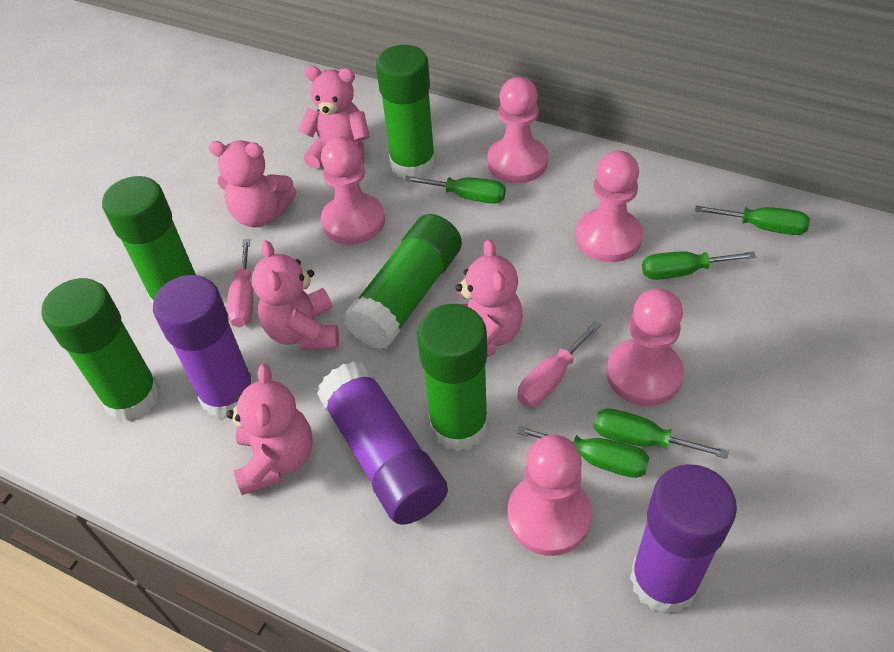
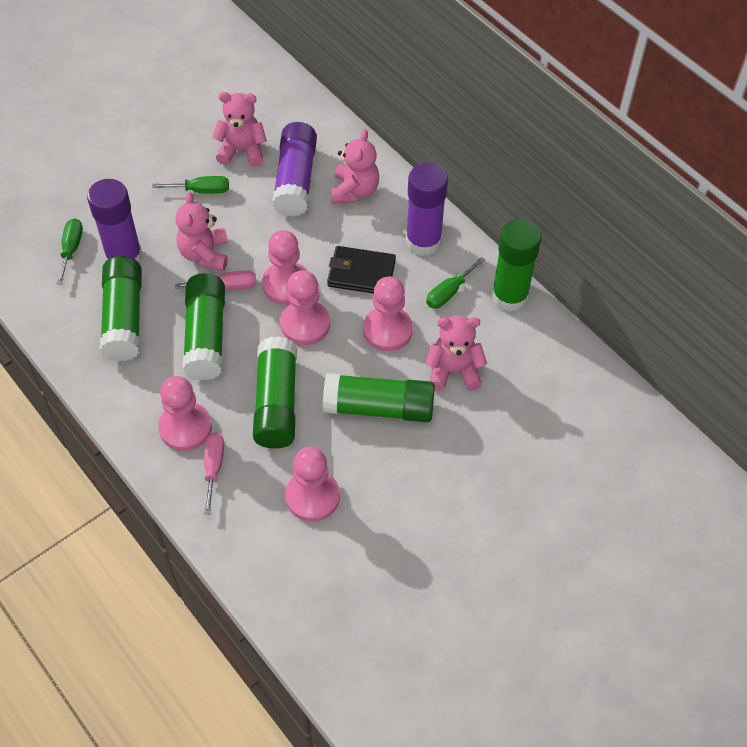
black wallet: none = 0 -> [327,246,396,294] = 1
green screwdriver: [404,176,506,204] [517,426,650,478] [594,408,729,459] [642,251,756,280] [695,205,810,235] = 5 -> [57,218,83,285] [152,176,229,194] [426,257,486,308] = 3
pink teddy bear: [209,140,297,227] [226,364,313,495] [252,240,339,350] [299,66,370,169] [455,239,523,357] = 5 -> [175,192,228,271] [212,92,267,167] [331,129,379,204] [425,315,487,391] = 4

